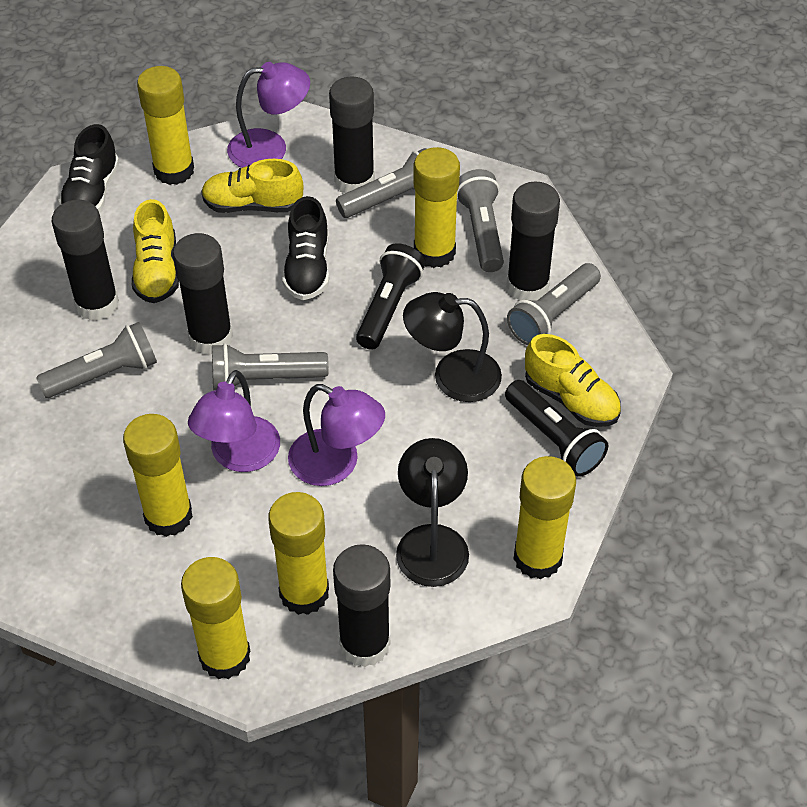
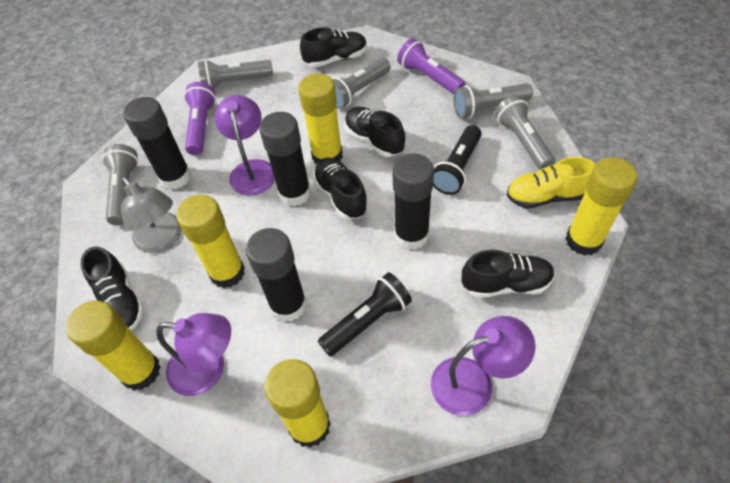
black glue stick: [52,200,119,321] [173,233,233,355] [329,76,375,193] [333,544,390,667] [506,182,560,301] = 5 -> [123,97,191,190] [246,228,307,322] [259,112,311,206] [392,154,434,250] = 4
black lamp: [396,438,469,587] [403,292,502,402] = 2 -> none = 0
black shoe: [59,124,119,212] [282,196,329,300] = 2 -> [80,246,144,330] [300,27,367,67] [313,158,368,219] [344,107,405,157] [462,250,555,298] = 5
grey lamp: none = 0 -> [121,176,182,253] = 1
purple flashlight: none = 0 -> [184,82,216,155] [397,39,466,94] = 2
yellow glue stick: [123,414,193,537] [137,66,194,185] [181,557,251,679] [268,492,329,615] [413,147,460,268] [514,456,576,580] = 6 -> [66,301,161,391] [176,194,245,288] [264,359,331,448] [298,73,343,164] [566,157,638,256] = 5
yellow shoe: [132,199,179,303] [201,159,303,213] [525,334,621,427] = 3 -> [506,157,595,209] = 1

